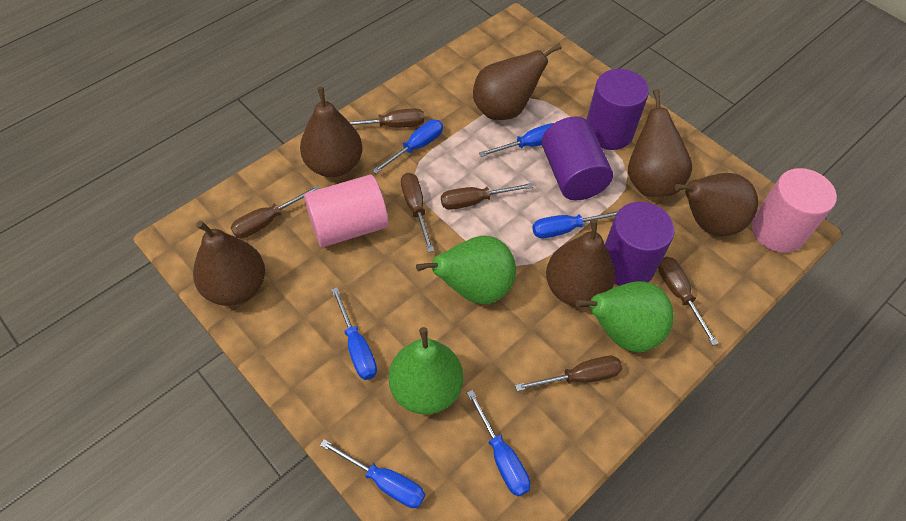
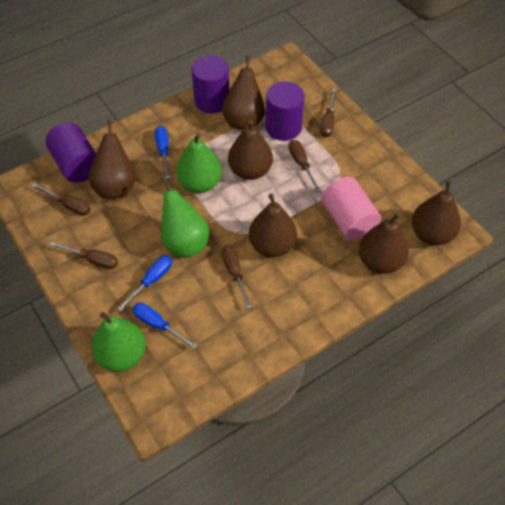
blue screwdriver: [320,439,425,508] [331,287,377,380] [372,119,443,174] [467,390,530,497] [479,123,554,157] [532,210,619,238] = 6 -> [117,255,172,311] [132,303,198,349] [154,126,170,179] = 3
brown screwdriver: [230,186,319,238] [349,108,424,128] [401,173,434,252] [441,183,533,210] [515,356,622,391] [658,257,719,346] = 6 -> [31,183,91,216] [49,242,118,269] [222,245,252,309] [288,140,321,192] [320,89,337,137] = 5
pink cylinder: [304,175,388,247] [751,168,837,253] = 2 -> [321,177,381,241] = 1

